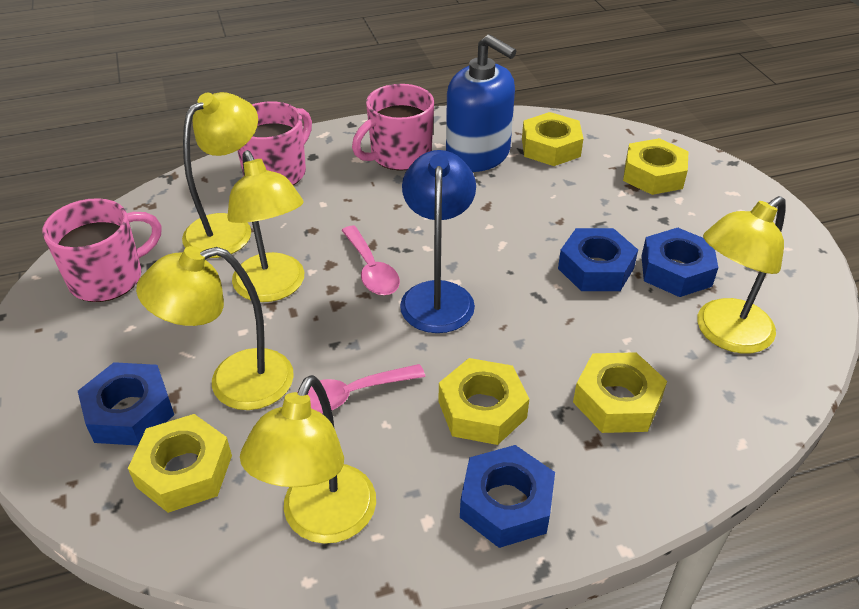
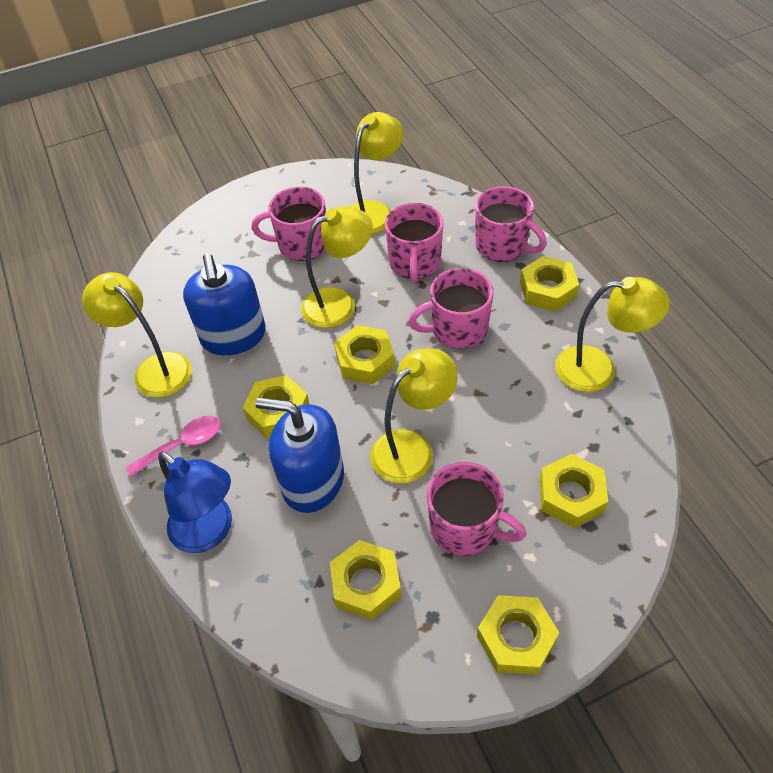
blue nut: [78,362,174,446] [460,445,555,548] [558,228,638,291] [641,228,718,297] = 4 -> none = 0
blue soap dispenser: [446,34,516,172] = 1 -> [183,253,266,355] [256,398,344,513] = 2
pink mug: [42,198,161,302] [237,101,312,185] [352,84,434,170] = 3 -> [251,187,326,261] [385,203,443,284] [408,268,493,349] [427,462,527,556] [475,186,547,262] = 5
pink spoon: [297,364,425,414] [341,226,400,295] = 2 -> [126,416,221,477] = 1
yellow nut: [128,414,232,513] [439,358,529,445] [522,112,583,166] [573,352,667,433] [623,138,688,195] = 5 -> [243,375,310,439] [330,540,401,620] [334,325,395,384] [477,595,559,675] [520,256,579,312] [539,454,608,528] = 6

